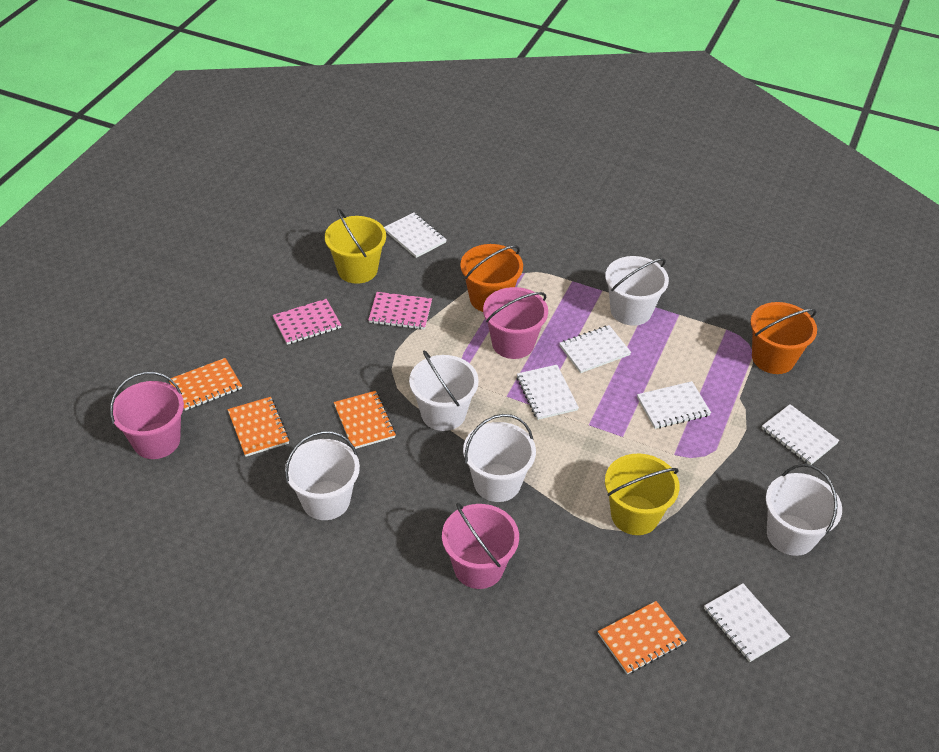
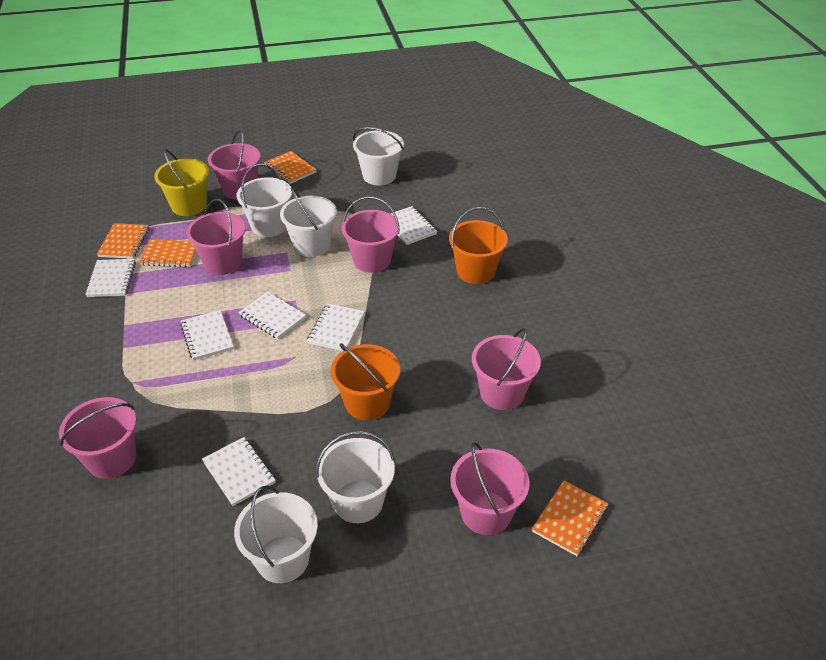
pink bucket: [110,371,184,459] [442,503,519,589] [483,287,548,359] = 3 -> [59,397,136,479] [186,199,246,275] [208,130,261,200] [342,196,400,273] [450,442,530,535] [472,328,541,410] = 6
pink notebook: [272,299,341,345] [368,292,432,330] = 2 -> none = 0
yellow bucket: [325,208,386,284] [605,454,680,535] = 2 -> [154,149,209,216] = 1

